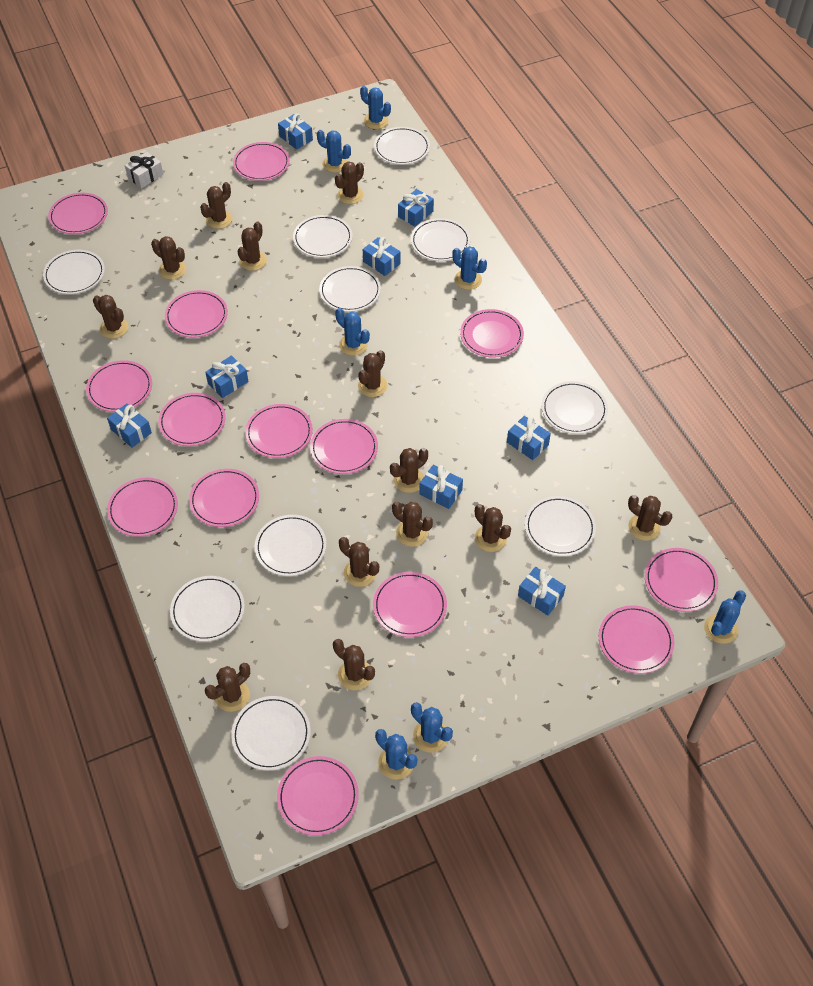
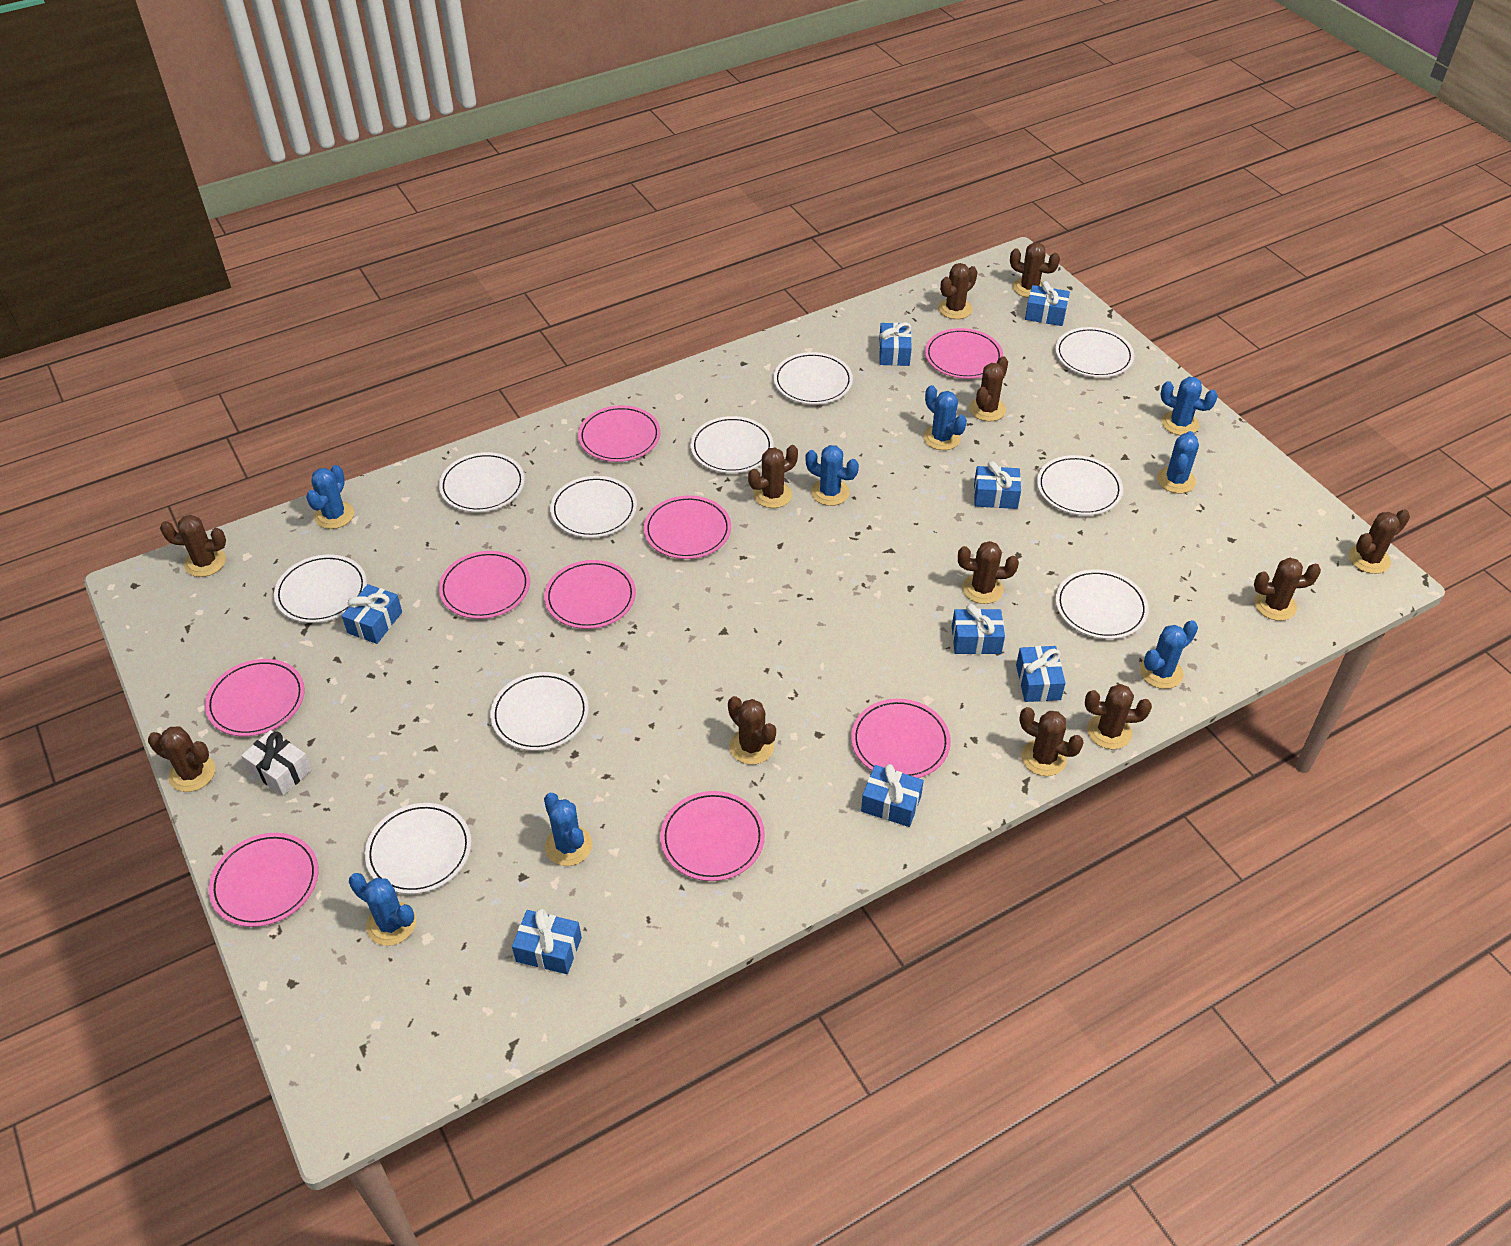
blue cactus: [317,130,351,173] [335,308,370,356] [360,86,391,129] [375,729,418,780] [411,702,453,753] [452,246,487,290] [704,590,746,644] = 7 -> [306,465,354,529] [349,873,416,946] [544,793,593,866] [805,445,859,506] [923,385,967,450] [1140,620,1198,689] [1157,431,1199,493] [1160,377,1218,435] = 8
brown cactus: [93,295,128,339] [151,236,186,280] [200,182,233,229] [205,663,250,712] [238,222,267,271] [333,639,375,690] [335,161,364,204] [339,537,379,587] [358,350,387,397] [390,448,428,493] [392,502,433,547] [475,504,511,552] [628,495,672,541] = 13 -> [148,726,216,792] [160,515,226,577] [728,696,776,765] [748,445,798,508] [938,263,977,319] [958,541,1019,604] [969,356,1008,421] [1010,242,1060,298] [1019,707,1084,776] [1085,684,1152,749] [1254,558,1321,621] [1349,509,1410,574] = 12
pink plate: [48,193,108,234] [86,360,152,412] [107,478,178,537] [158,393,226,446] [165,290,228,338] [189,469,259,527] [233,142,290,181] [245,404,313,458] [277,756,359,836] [310,419,378,474] [373,572,447,637] [460,309,524,358] [599,605,675,674] [645,548,718,612] = 14 -> [205,659,305,736] [209,833,319,927] [439,551,530,619] [544,560,636,629] [578,405,661,462] [644,496,731,559] [660,791,765,881] [851,699,951,778] [925,328,1003,379] = 9

